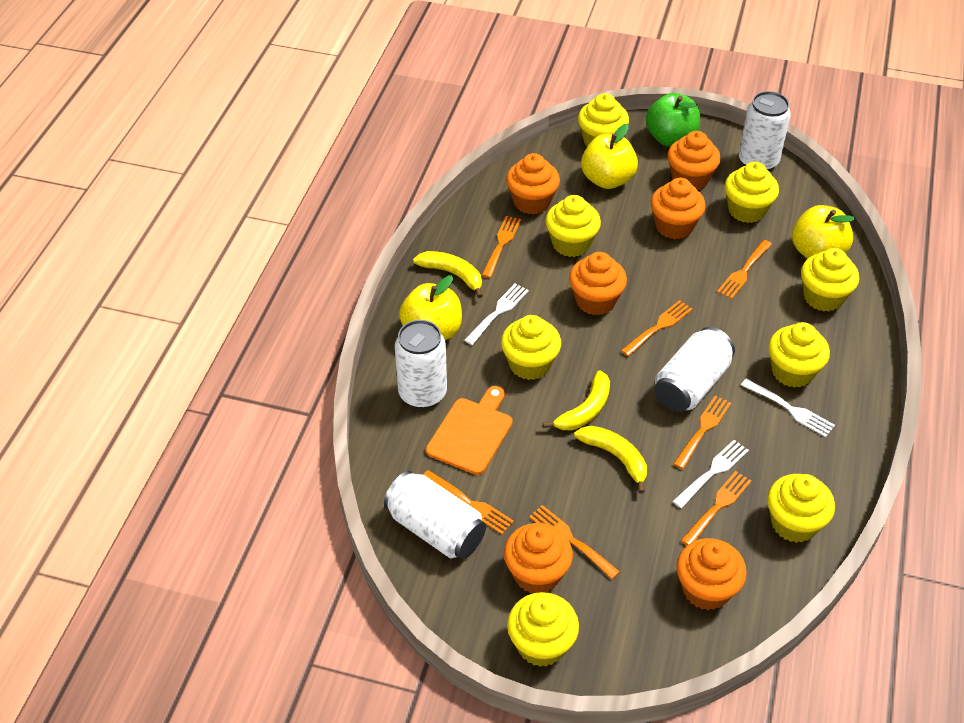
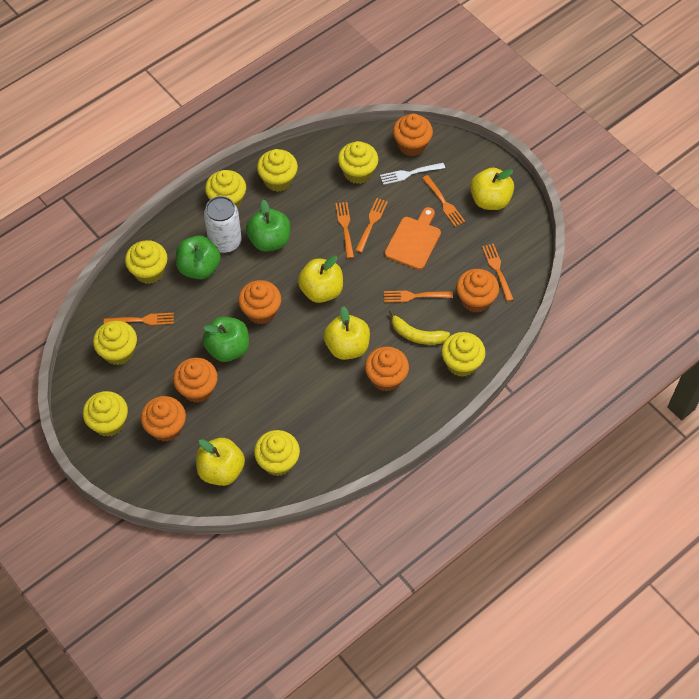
green apple: [646,93,700,147] = 1 -> [176,235,221,279] [202,317,249,362] [246,199,290,252] = 3
orange fork: [423,470,514,534] [482,216,521,278] [529,505,620,579] [621,300,692,356] [674,396,731,469] [681,471,751,545] [717,240,772,299] = 7 -> [104,313,174,325] [335,202,354,258] [355,198,388,253] [384,291,453,302] [422,175,465,227] [482,244,514,301] = 6
white can: [384,471,486,559] [395,320,447,409] [654,327,735,412] [739,91,791,171] = 4 -> [204,196,241,253] = 1
white fork: [464,284,529,345] [673,440,749,508] [741,379,835,437] = 3 -> [380,163,445,185] = 1
yellow apple: [399,275,462,340] [581,124,638,189] [792,205,855,259] = 3 -> [196,438,245,486] [298,255,343,303] [324,306,370,360] [470,167,514,210] = 4
yellow banana: [413,251,483,298] [543,370,610,430] [574,426,647,493] = 3 -> [389,310,450,345] = 1

